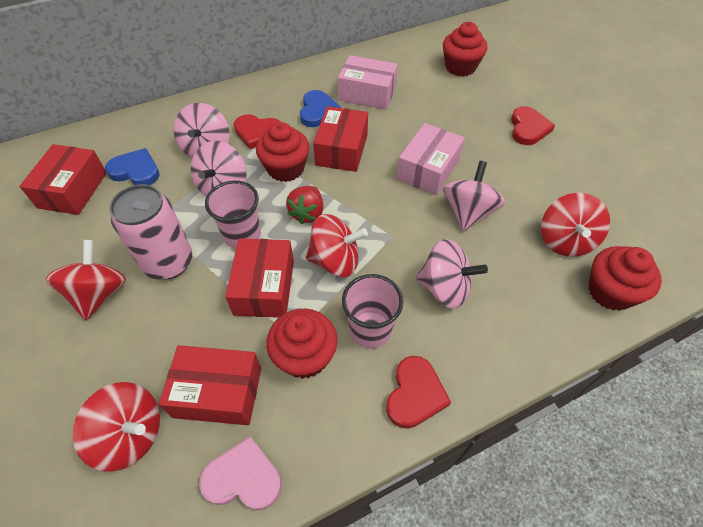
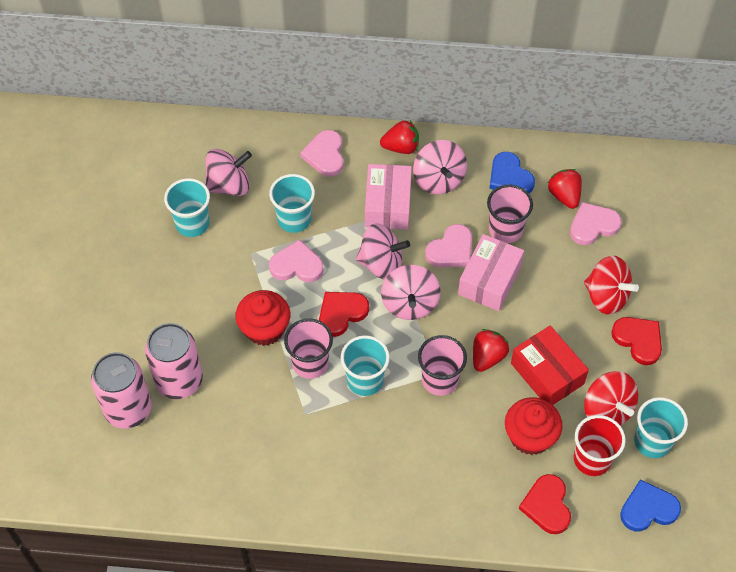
pink can: [109,184,192,280] = 1 -> [91,352,152,429] [145,323,203,399] = 2
pink cup: [205,181,261,249] [342,274,404,348] = 2 -> [284,318,333,379] [418,335,467,396] [487,184,533,243] = 3
pink heart: [199,436,281,510] = 1 -> [269,239,324,282] [300,130,344,177] [425,224,472,267] [570,202,621,245] = 4
red box: [19,144,107,215] [159,345,261,425] [225,238,294,318] [313,106,368,172] = 4 -> [511,326,589,405] = 1
red cup: none = 0 -> [574,415,626,476] = 1
red cupcake: [256,122,310,182] [266,309,338,379] [443,22,487,77] [588,246,662,311] = 4 -> [235,290,290,346] [505,397,563,455] = 2
red spinning top: [46,240,126,320] [73,382,160,472] [306,214,368,277] [541,193,610,257] = 4 -> [584,256,639,314] [584,371,638,426] = 2
red strawberry: [286,186,324,224] = 1 -> [380,121,419,154] [473,329,509,372] [548,169,582,209] = 3
turquoise cup: none = 0 -> [164,178,210,237] [269,174,315,233] [341,335,390,396] [634,397,688,458] = 4

